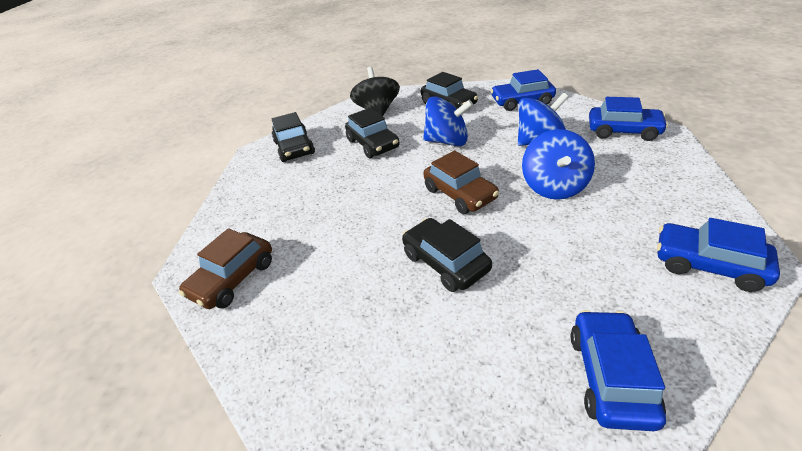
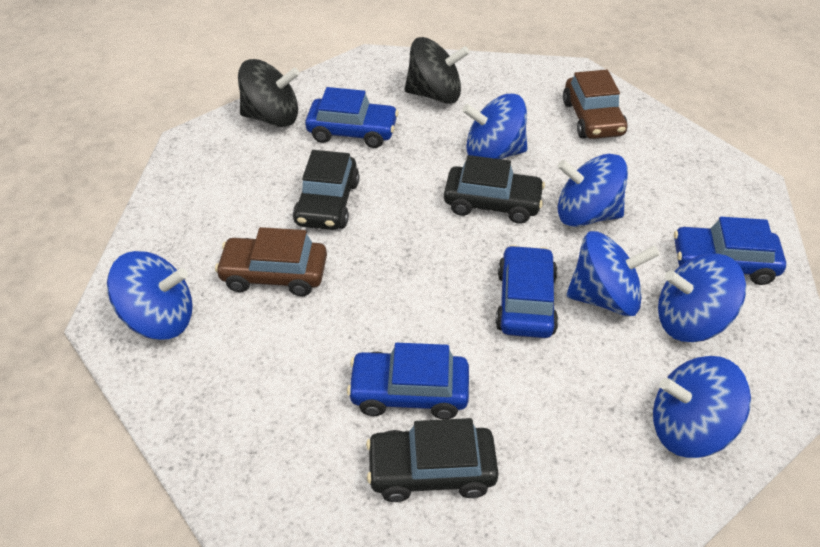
black car: [272,112,315,162] [345,108,399,158] [402,218,492,292] [421,72,478,109] = 4 -> [293,150,359,230] [366,418,499,502] [444,155,545,224] = 3
black spinning top: [350,67,400,116] = 1 -> [238,59,300,127] [404,37,470,104] = 2
blue spinning top: [423,96,473,147] [518,93,569,146] [522,129,595,200] = 3 -> [107,251,193,340] [462,94,527,159] [558,154,628,227] [566,231,660,317] [653,356,751,458] [658,253,746,342] = 6

